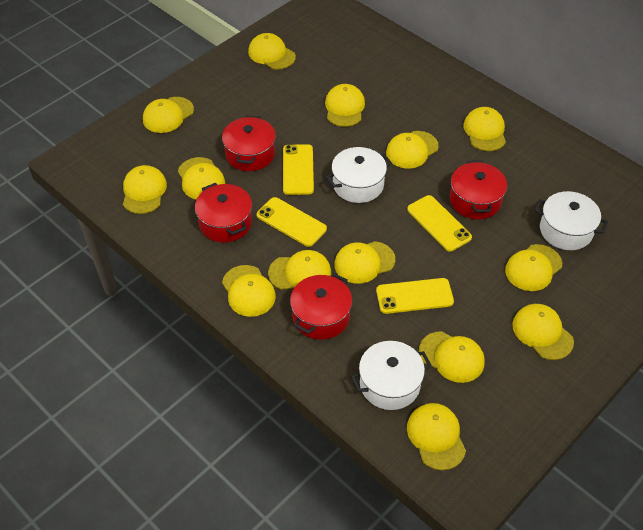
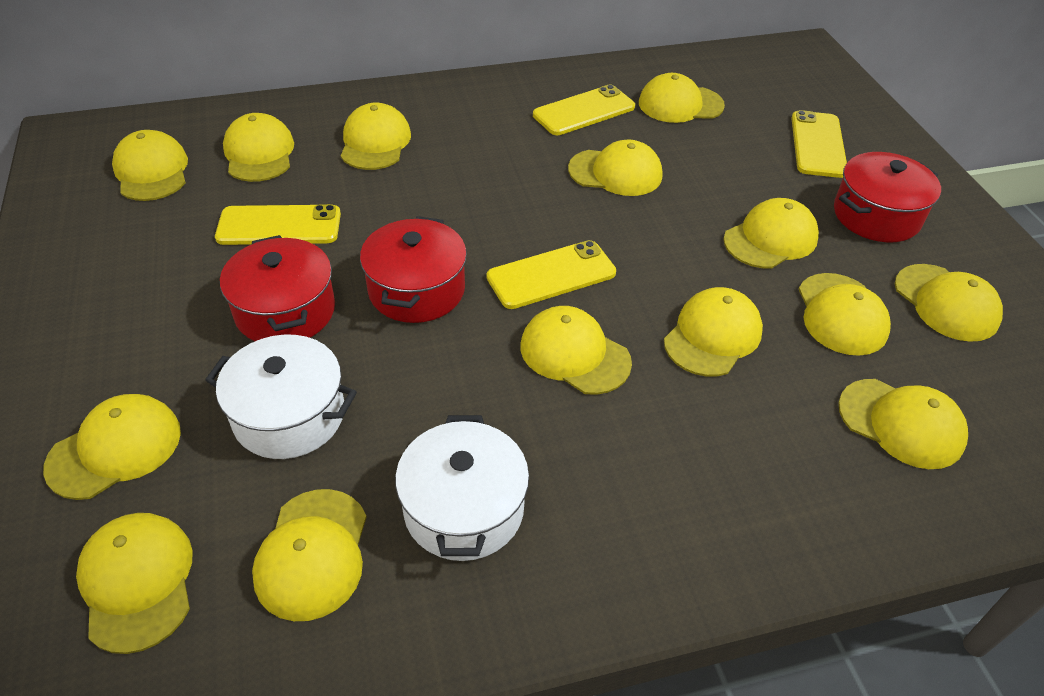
red pot: [195,183,252,242] [222,115,276,171] [290,273,352,340] [450,160,507,219] = 4 -> [220,235,335,341] [360,216,467,323] [834,152,941,243] = 3
white pot: [326,147,392,203] [351,341,432,410] [535,191,608,250] = 3 -> [205,335,357,459] [395,415,529,561] = 2

